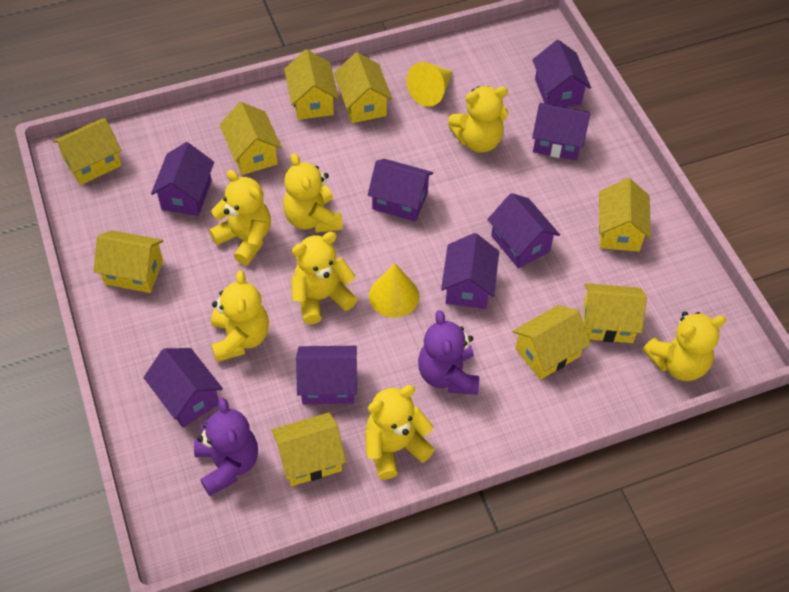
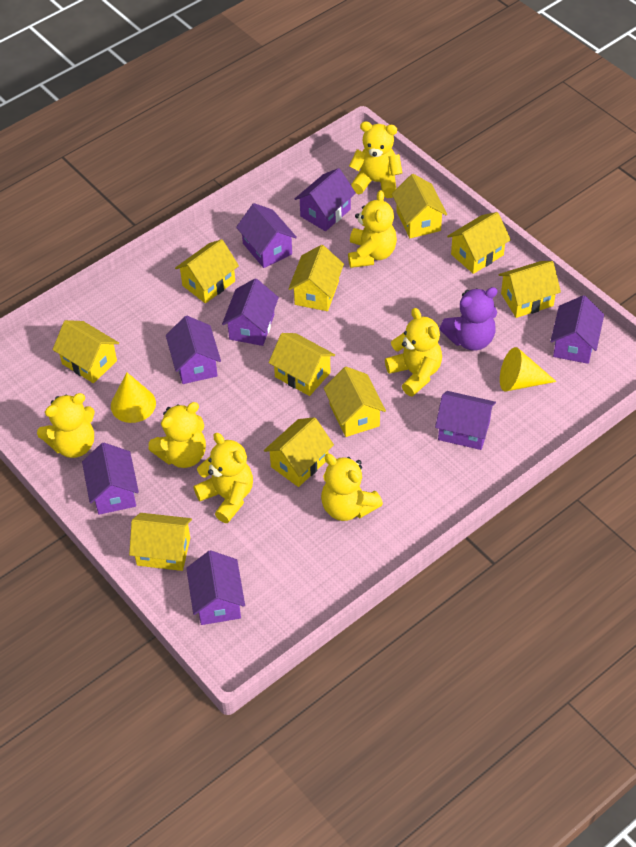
purple teddy bear: [194,398,258,496] [418,310,480,395] = 2 -> [439,287,498,351] = 1
yellow house: [53,118,122,185] [93,230,163,293] [220,102,282,175] [271,412,346,486] [284,49,338,120] [334,52,392,123] [512,305,591,380] [583,283,647,343] [599,178,651,252] = 9 -> [52,320,119,383] [129,513,192,571] [175,239,239,303] [264,417,334,487] [269,333,335,396] [288,245,344,311] [324,367,386,437] [392,174,447,238] [447,212,511,274] [499,261,561,318] = 10

